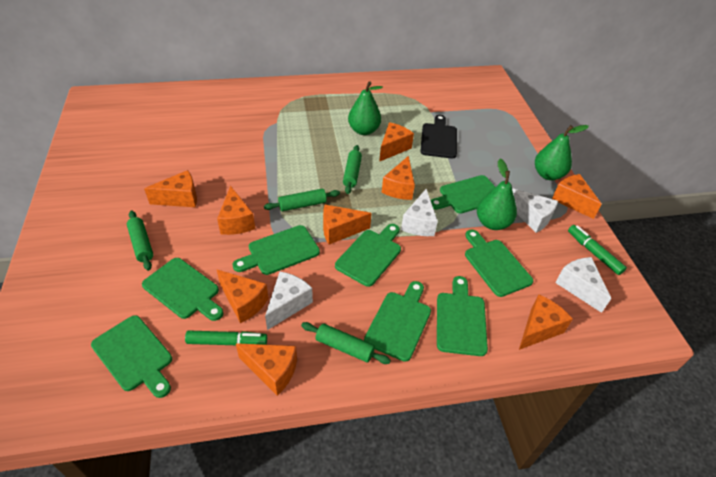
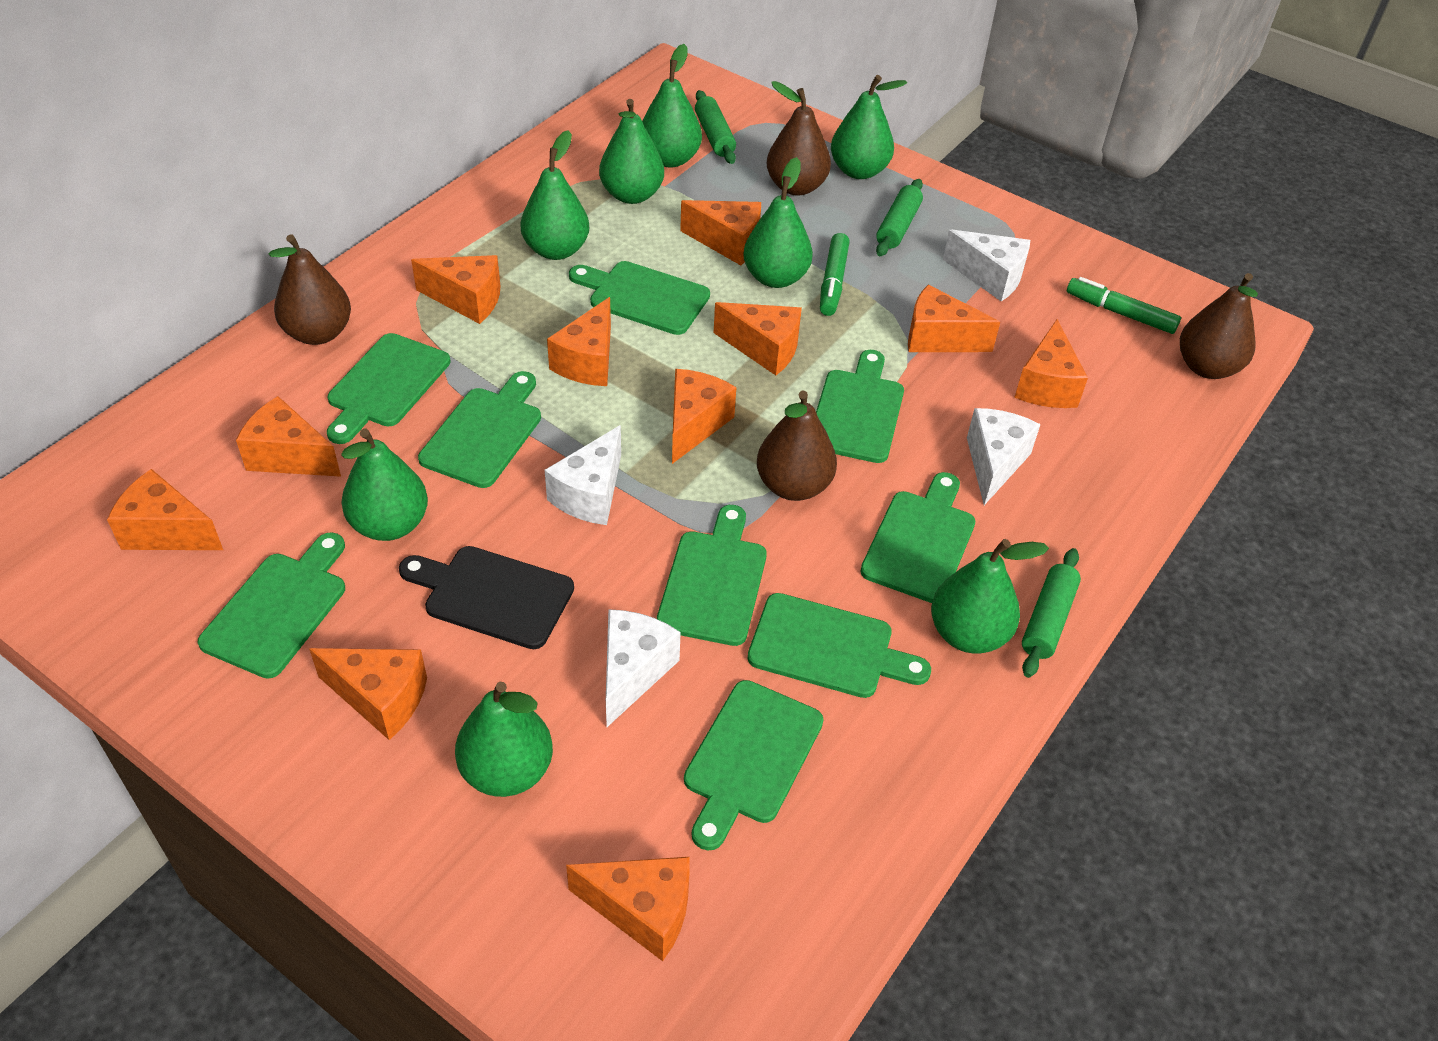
brown pear: none = 0 -> [268,234,351,345] [757,391,837,501] [767,81,831,196] [1180,273,1258,379] = 4
green cutting board: [91,315,172,398] [142,258,223,321] [232,225,320,275] [335,224,401,287] [364,281,431,362] [431,175,495,214] [437,276,488,356] [465,229,533,297] = 8 -> [197,532,345,679] [327,333,451,444] [418,371,541,488] [569,261,710,335] [657,505,767,646] [684,680,824,851] [748,593,931,698] [816,350,904,463] [860,472,975,603] = 9
green pear: [348,81,383,135] [477,159,517,230] [535,125,589,180] = 3 -> [341,429,428,541] [455,682,553,797] [521,130,589,260] [599,99,664,204] [642,44,702,168] [743,157,813,288] [831,75,907,179] [931,539,1049,654] = 8
green rolling pin: [127,211,153,271] [264,189,340,211] [301,322,391,364] [343,145,362,194] = 4 -> [695,90,736,164] [876,179,923,256] [1022,548,1081,678] = 3
orange cheese: [144,170,197,207] [216,269,269,323] [217,186,255,235] [236,343,297,396] [323,205,372,244] [379,122,414,162] [382,156,415,200] [519,295,573,350] [552,174,602,219] = 9 -> [107,469,223,550] [236,396,341,477] [309,648,427,740] [411,255,500,324] [547,297,611,386] [566,857,690,961] [672,369,736,464] [680,200,761,265] [714,302,802,375] [908,285,1000,352] [1014,319,1088,408] = 11

